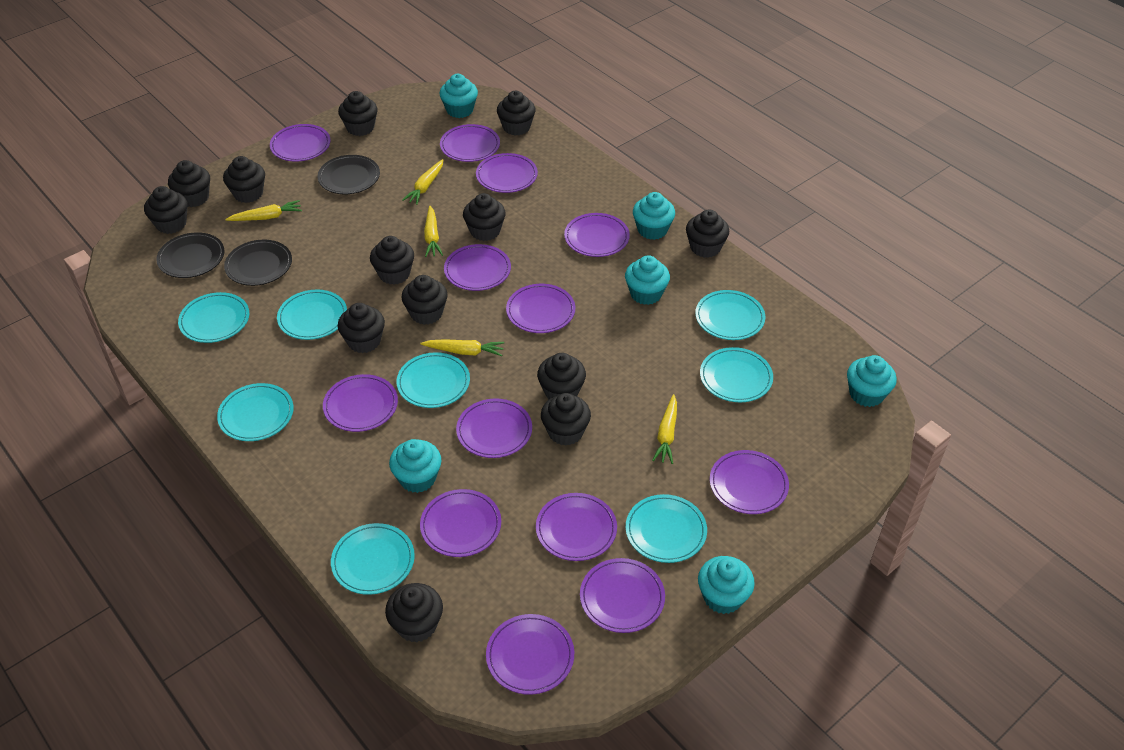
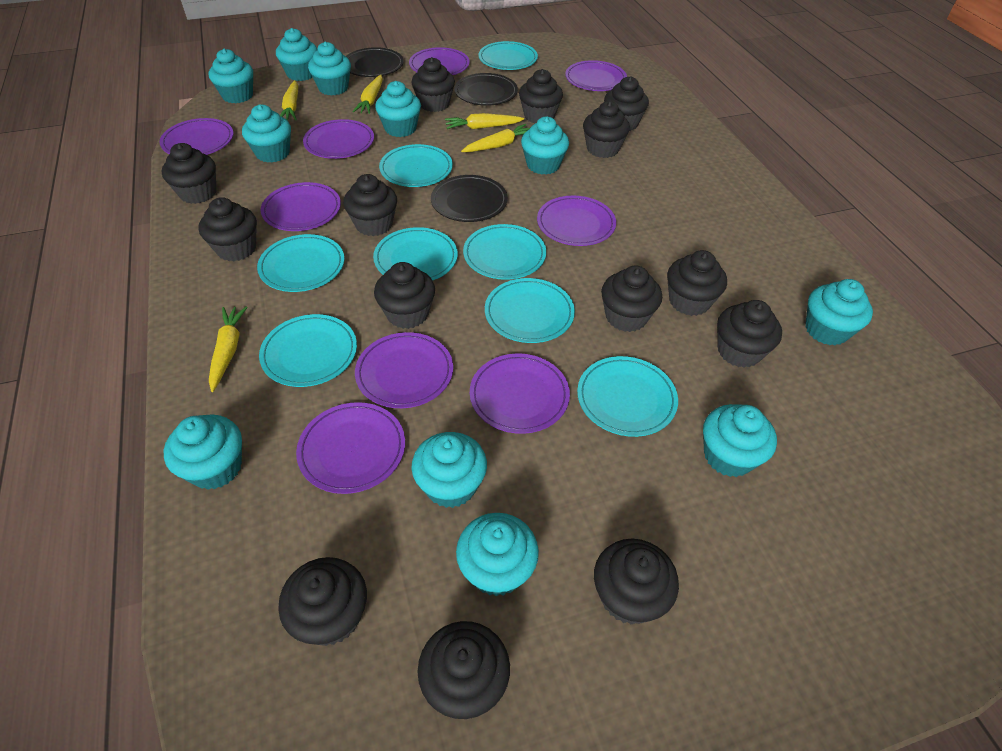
black cupcake: [144,186,187,234] [168,160,210,207] [223,156,265,203] [338,91,378,136] [338,303,385,353] [370,236,414,285] [385,583,443,642] [402,275,447,325] [463,193,506,241] [497,91,536,136] [537,353,586,399] [541,393,591,446] [686,210,729,258] = 13 -> [162,143,216,204] [198,197,257,261] [278,557,367,646] [343,174,397,236] [374,262,435,329] [411,57,455,112] [418,621,510,719] [519,69,563,123] [583,101,630,158] [594,539,679,624] [601,266,662,332] [604,76,649,131] [667,250,727,316] [717,300,782,368] = 14
purple plate: [270,124,331,162] [323,374,398,432] [420,489,501,557] [440,124,500,162] [444,244,511,291] [456,398,532,458] [476,153,538,193] [486,614,574,695] [506,284,575,333] [536,493,617,561] [564,213,630,257] [580,558,665,633] [710,450,789,514] = 13 -> [160,118,234,155] [261,182,341,231] [296,402,405,494] [303,119,374,159] [355,332,453,408] [409,47,470,75] [470,353,570,434] [537,195,616,246] [565,60,627,91] = 9
turquoise cupcake: [389,439,441,493] [440,74,478,118] [625,255,670,305] [633,192,675,240] [698,556,755,614] [847,355,897,407] = 6 -> [164,415,242,490] [209,49,253,103] [242,104,291,163] [276,28,318,81] [308,42,351,96] [375,81,421,137] [412,432,487,508] [456,513,539,597] [521,117,569,175] [703,404,777,477] [805,279,873,345] = 11

